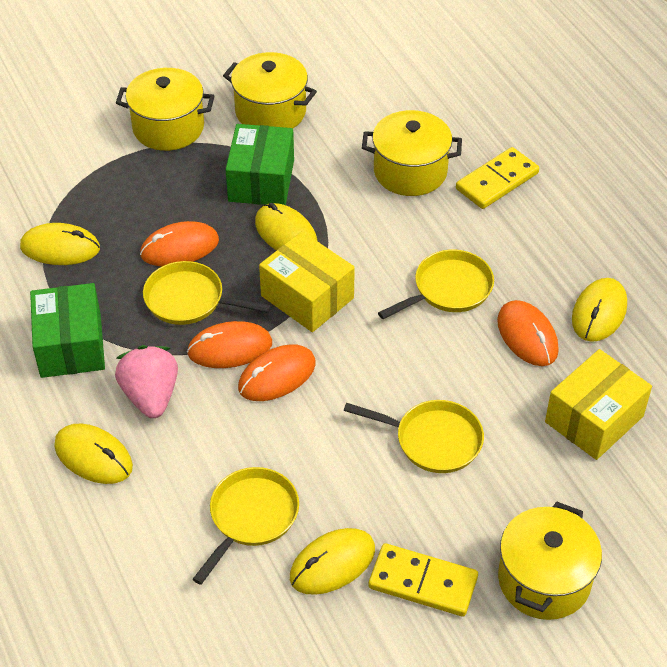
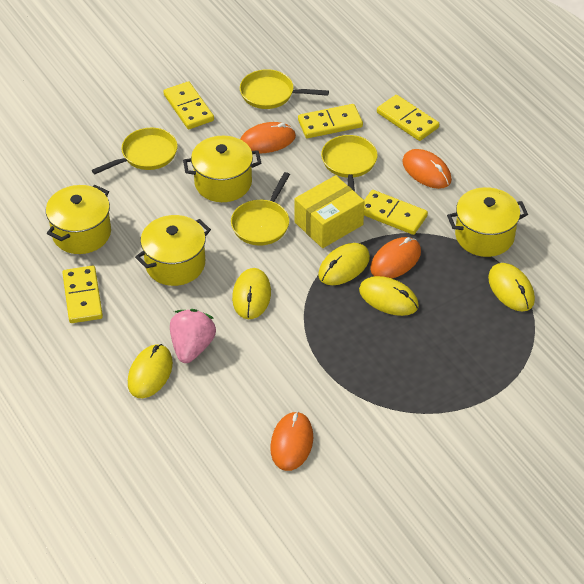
green box: [30,283,105,378] [226,124,294,205] = 2 -> none = 0
yellow box: [259,231,355,332] [545,349,652,460] = 2 -> [295,175,365,248] = 1
yellow domino: [369,543,478,617] [456,147,539,209] = 2 -> [62,266,103,323] [163,81,214,129] [298,104,363,138] [364,190,428,235] [377,95,439,141] = 5

